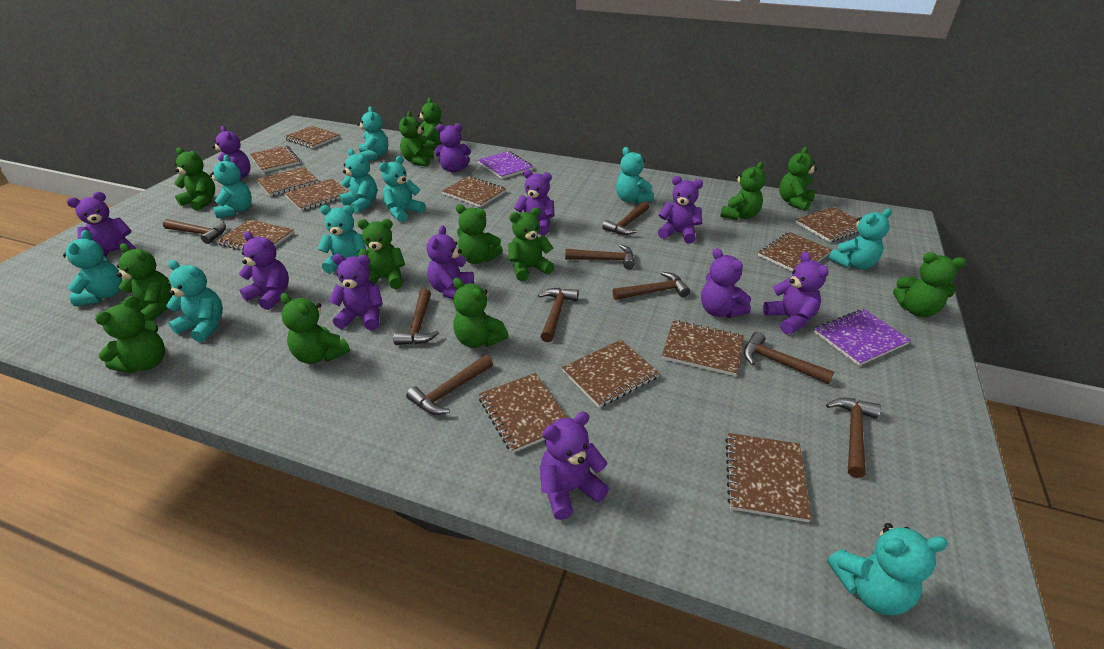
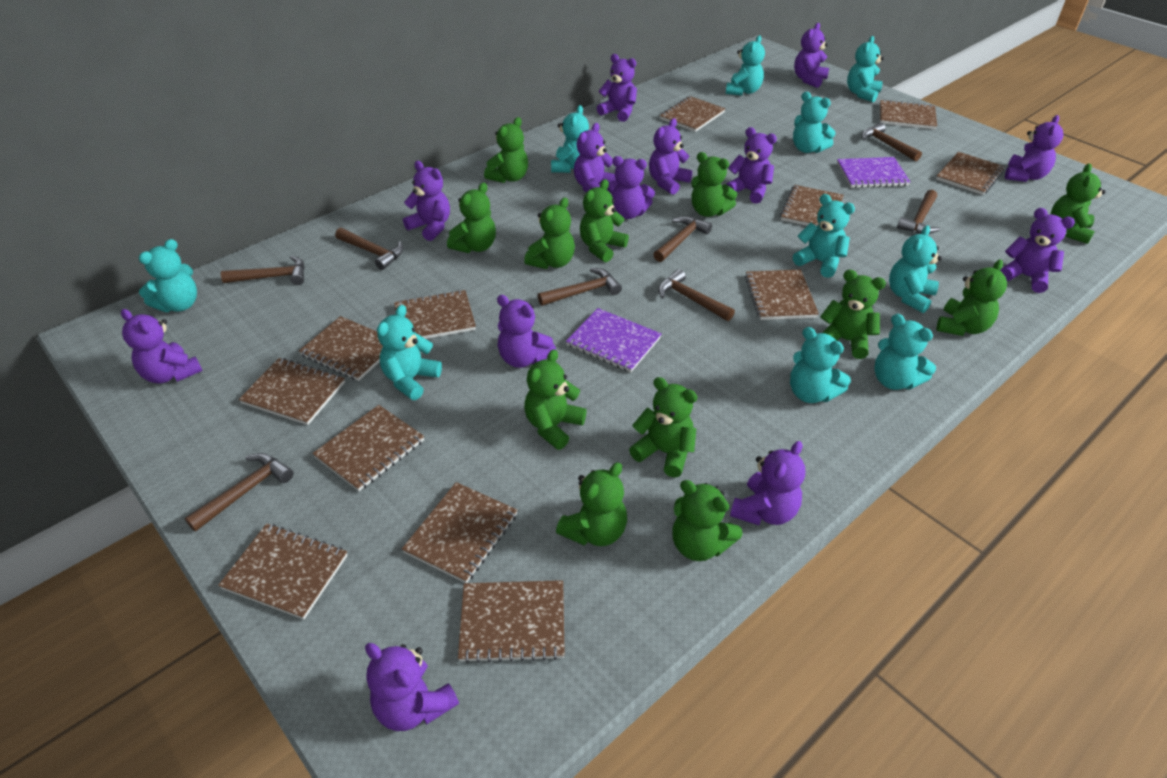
brown hammer: [163,219,226,244] [393,289,439,345] [406,355,493,415] [538,288,579,342] [565,245,635,269] [602,201,649,235] [613,272,690,300] [744,332,834,384] [826,398,881,478] = 9 -> [185,453,294,531] [221,256,305,285] [335,228,404,270] [538,268,622,306] [653,216,712,262] [658,269,735,321] [862,123,922,161] [897,190,940,234] = 8
green teddy bear: [95,296,165,373] [117,243,173,321] [174,148,215,211] [280,293,350,364] [357,219,405,289] [399,111,434,167] [417,98,442,149] [453,278,509,348] [456,204,503,264] [508,207,555,281] [720,162,766,220] [779,147,817,211] [893,252,966,317] = 13 -> [447,183,496,253] [484,117,528,183] [524,197,575,269] [524,349,587,450] [556,462,627,546] [580,179,629,262] [629,377,698,478] [672,480,742,561] [691,152,737,217] [820,270,886,359] [937,259,1007,336] [1051,164,1106,244] = 12
purple teddy bear: [67,192,136,257] [212,126,251,181] [239,231,289,310] [329,254,383,330] [427,225,474,299] [435,123,471,173] [514,169,555,236] [540,412,609,520] [658,176,703,244] [701,248,751,318] [763,252,829,334] = 11 -> [121,309,203,384] [365,643,459,731] [403,161,450,241] [497,295,556,368] [574,123,616,193] [597,54,637,122] [607,156,655,219] [649,118,692,195] [726,127,777,204] [730,441,805,526] [794,23,829,88] [1000,208,1075,293] [1005,115,1063,182] = 13

